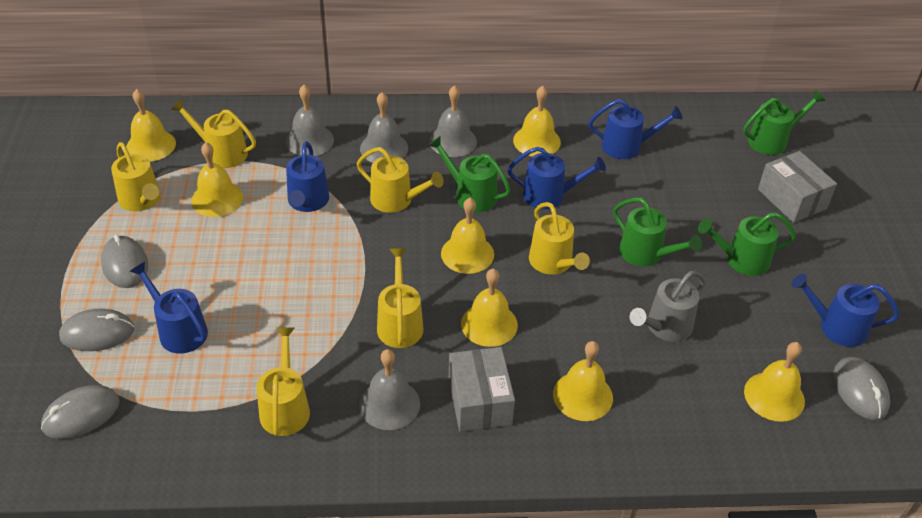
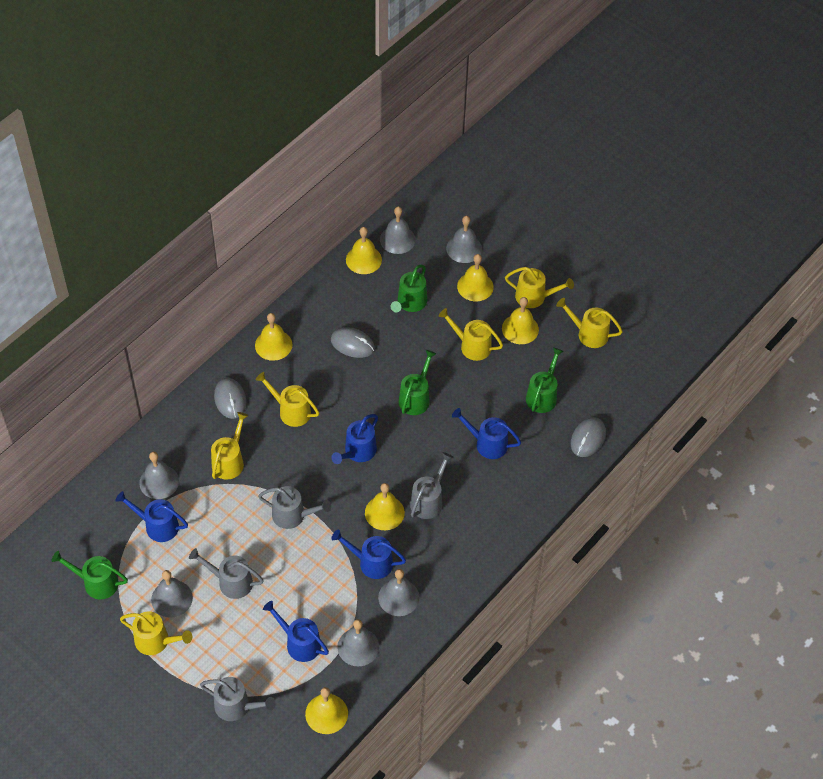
grey bell: [286,85,334,156] [359,349,420,430] [360,92,408,163] [429,85,477,157] = 4 -> [139,452,179,499] [151,570,193,618] [337,619,379,667] [378,569,419,616] [380,207,416,254] [446,216,482,263] = 6
grey box: [449,347,515,432] [758,151,837,223] = 2 -> none = 0
grey mouse: [41,385,120,439] [59,309,134,351] [101,234,148,288] [833,357,890,420] = 4 -> [214,378,246,419] [331,327,375,358] [571,417,606,457] = 3
grey watering can: [630,271,706,342] = 1 -> [189,548,264,599] [200,677,276,721] [258,486,331,529] [410,452,453,519] = 4
yellow bell: [126,89,176,162] [191,142,243,217] [441,198,494,274] [461,269,518,347] [513,86,561,156] [553,341,613,421] [744,342,805,422] = 7 -> [255,313,292,361] [305,687,348,734] [346,227,382,274] [365,483,405,530] [457,254,494,301] [502,297,539,344] = 6

